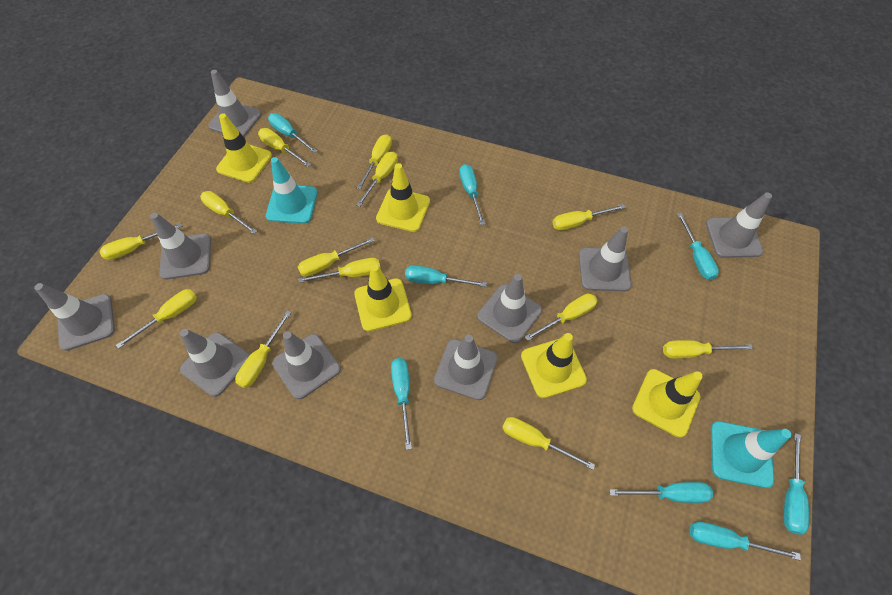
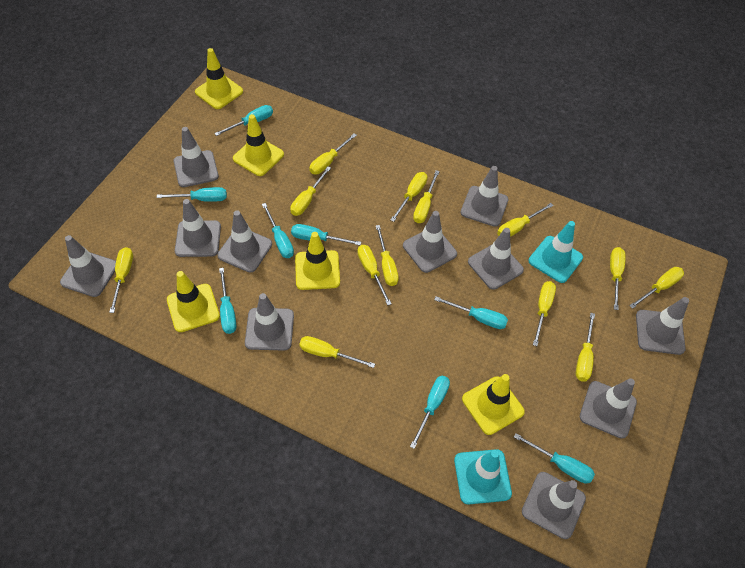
grey traffic cone: [34,283,115,351] [150,213,211,280] [180,329,250,397] [209,70,262,137] [272,331,341,399] [434,335,498,400] [477,274,542,343] [579,227,631,291] [706,192,772,258] = 9 -> [60,235,116,297] [174,127,219,187] [175,199,221,257] [217,210,272,273] [245,293,294,351] [403,211,457,273] [460,166,508,227] [468,228,524,290] [522,472,586,539] [580,378,637,439] [636,297,689,355] = 11

